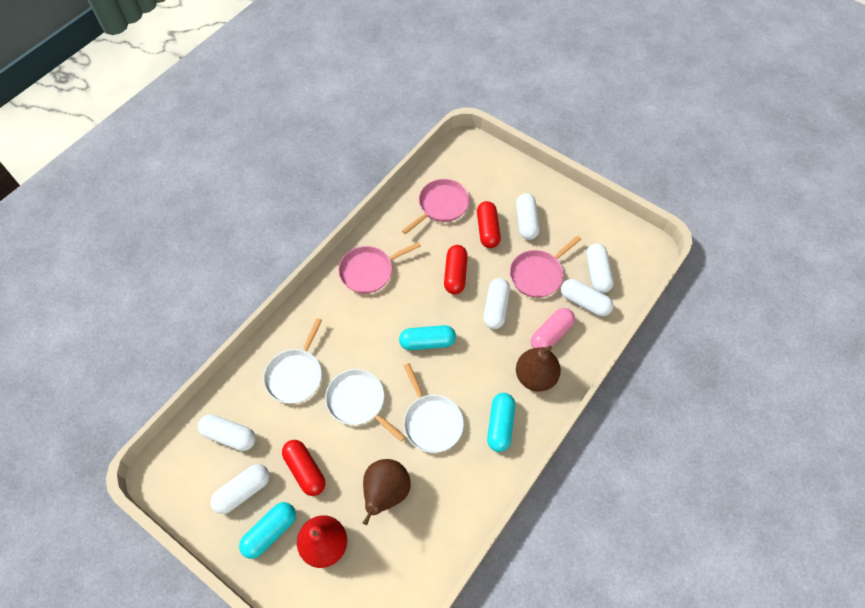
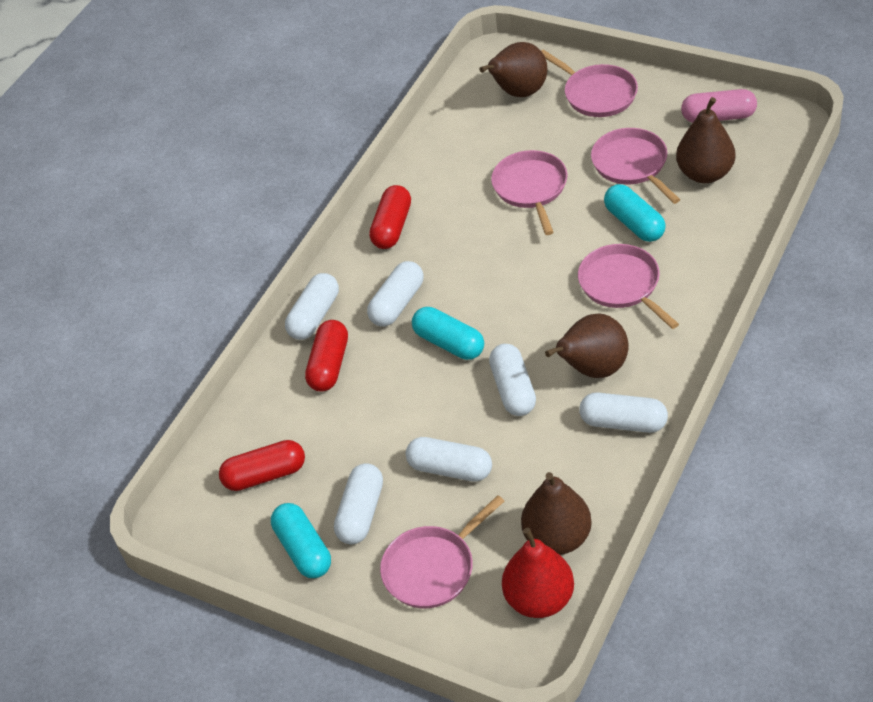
brown pear: [363,459,411,525] [516,345,561,392] = 2 -> [479,42,548,97] [521,472,592,555] [545,314,629,378] [676,97,735,183] = 4
pink pan: [338,242,421,294] [402,179,470,235] [510,236,581,298] = 3 -> [380,495,504,608] [491,150,567,235] [541,50,638,117] [578,244,679,329] [591,128,680,204] = 5
white pan: [263,318,322,404] [325,369,405,442] [404,363,464,453] = 3 -> none = 0

